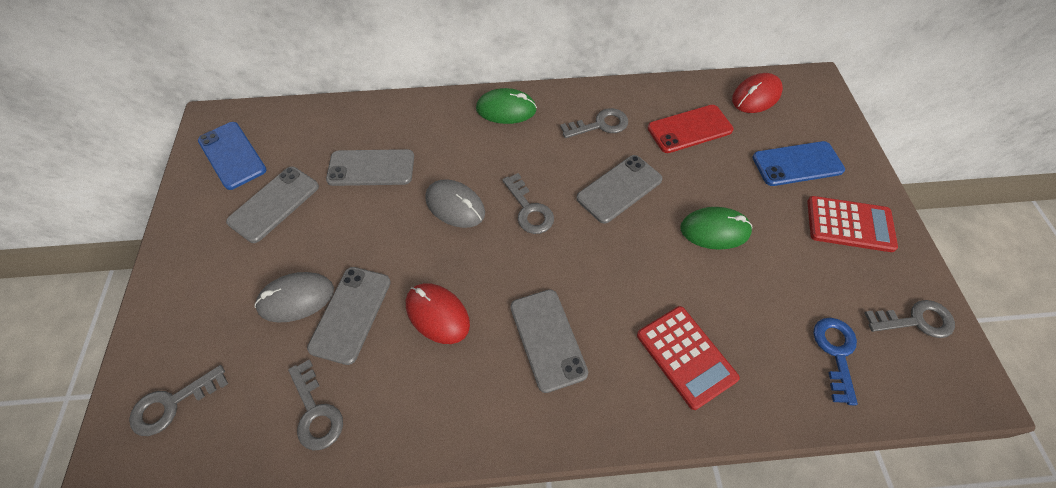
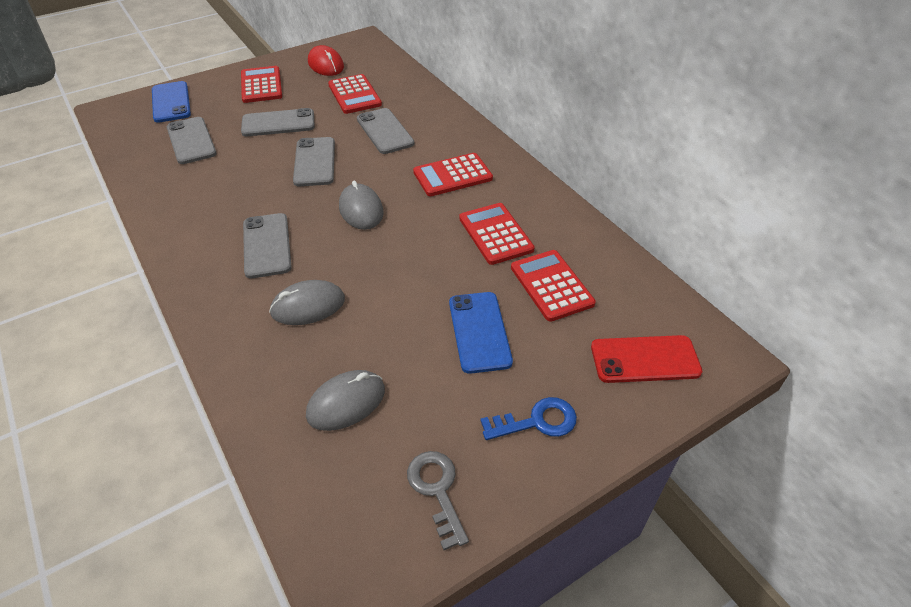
green mouse: [476,88,537,124] [680,207,752,250] = 2 -> none = 0
grey key: [129,365,228,436] [288,360,343,451] [502,173,554,234] [560,108,628,138] [865,300,955,338] = 5 -> [407,451,469,550] = 1
grey mouse: [255,272,334,323] [425,179,485,228] = 2 -> [269,280,345,325] [306,370,385,431] [339,181,384,230] = 3
red calculator: [637,306,740,410] [807,196,898,252] = 2 -> [241,66,282,103] [328,74,382,114] [413,153,493,196] [459,203,535,265] [511,250,596,322] = 5
red mouse: [406,283,470,344] [732,73,783,113] = 2 -> [308,45,344,76] = 1

